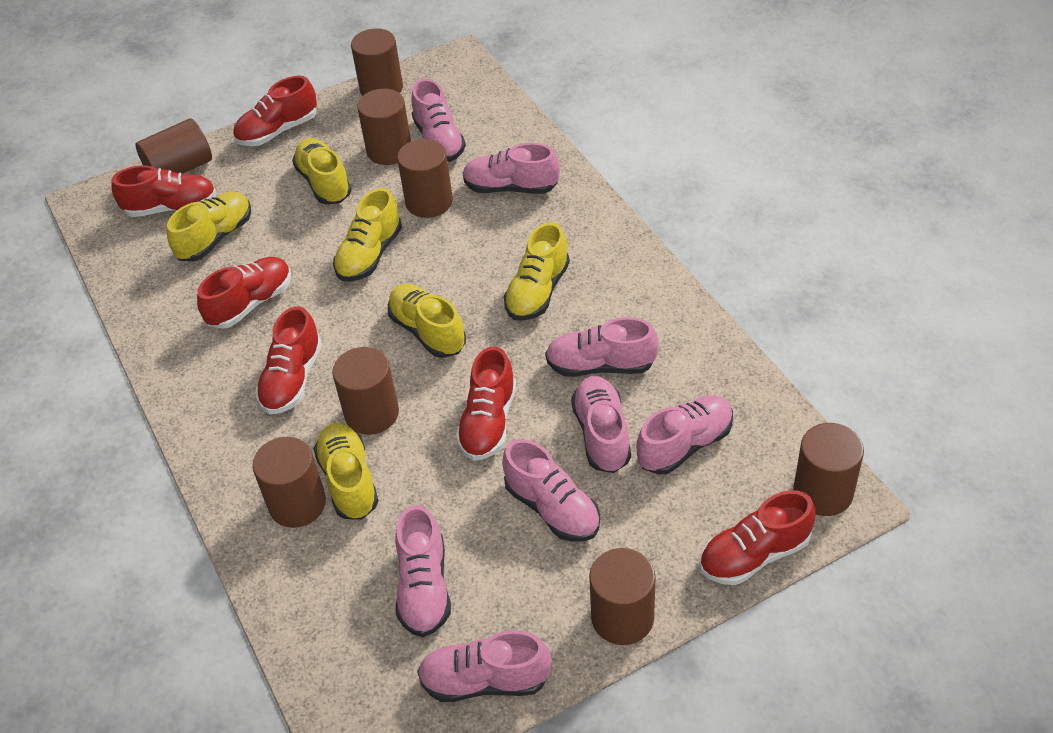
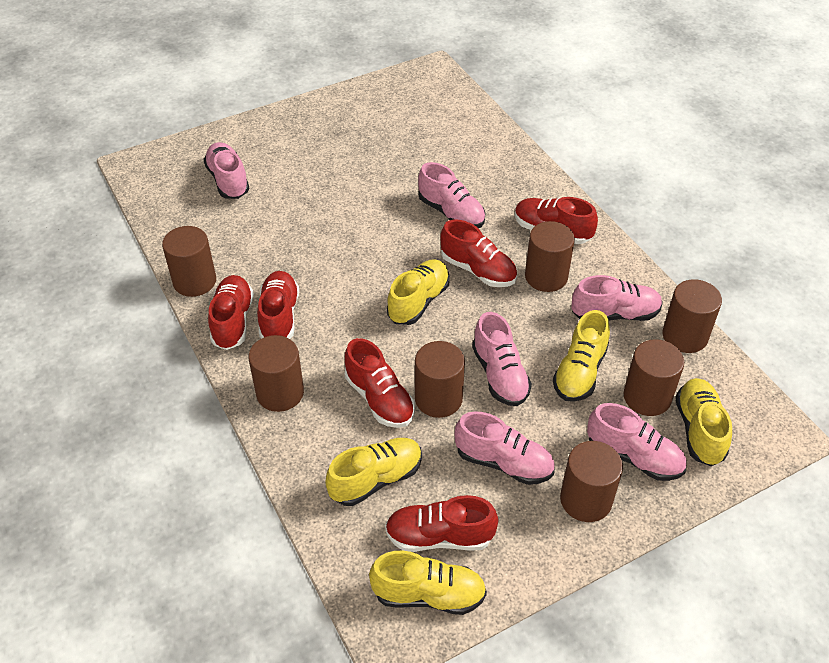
brown cylinder: [135,118,212,174] [252,437,326,528] [332,347,399,435] [351,28,403,96] [357,89,411,165] [397,139,453,218] [589,548,656,645] [793,423,864,516] = 8 -> [162,226,216,297] [248,335,304,412] [415,341,465,418] [525,221,575,292] [560,441,623,522] [623,339,684,416] [662,279,722,353] = 7
pink shoe: [395,505,451,637] [411,79,466,162] [417,630,552,702] [462,143,560,194] [502,439,600,542] [545,317,659,377] [571,376,631,473] [636,395,733,475] = 8 -> [203,142,250,199] [418,162,485,228] [454,411,555,485] [472,312,532,406] [572,275,663,321] [587,403,687,481] = 6
yellow shoe: [167,191,251,261] [292,138,352,204] [314,423,379,520] [333,188,402,282] [388,284,466,358] [504,222,570,321] = 6 -> [325,438,422,506] [369,551,487,615] [387,259,450,325] [553,310,610,402] [675,378,732,466] = 5

